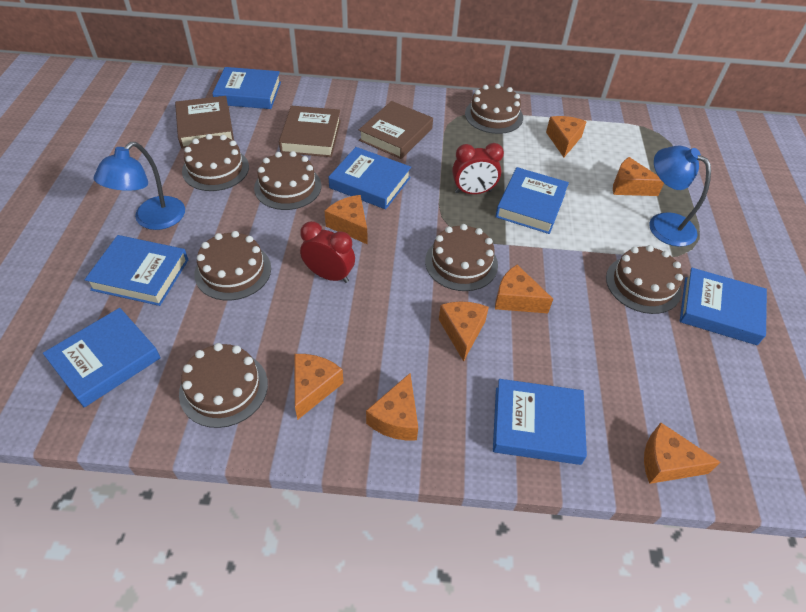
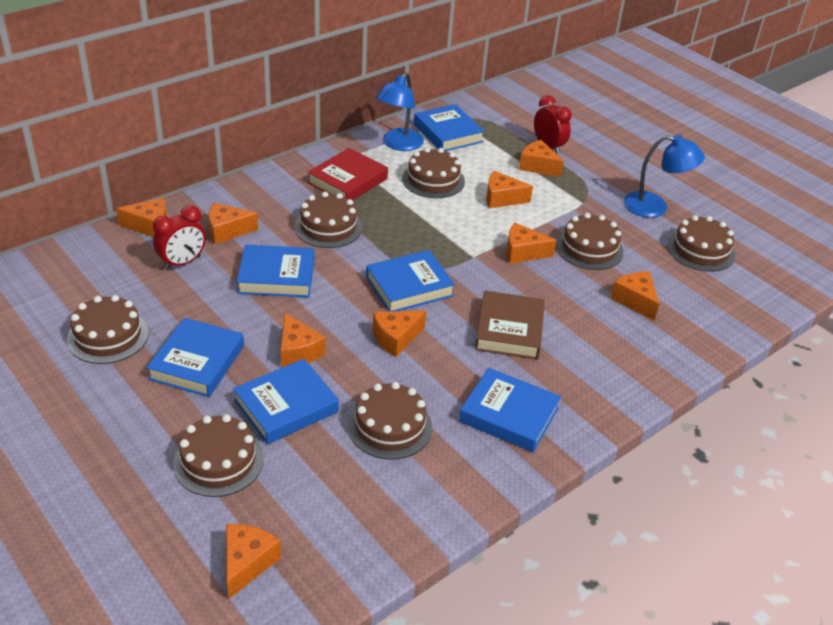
blue book: [43,308,161,407] [85,235,188,306] [212,67,281,109] [329,147,411,209] [493,379,587,465] [496,167,569,234] [680,268,767,345] = 7 -> [146,318,244,397] [233,359,339,444] [237,245,314,297] [366,250,455,312] [414,104,485,151] [459,368,561,452] = 6
brown book: [175,96,234,148] [279,106,341,157] [359,101,433,159] = 3 -> [475,291,545,359] = 1
orange cheese: [294,354,343,420] [325,195,368,245] [366,373,418,440] [439,302,489,362] [495,265,553,313] [546,116,587,157] [613,157,664,196] [644,422,721,484] = 8 -> [116,198,167,237] [209,203,258,244] [226,524,281,599] [280,313,325,368] [373,311,426,357] [486,171,533,208] [506,223,557,264] [519,140,564,177] [610,272,659,321] = 9
red book: none = 0 -> [308,148,388,201] = 1

